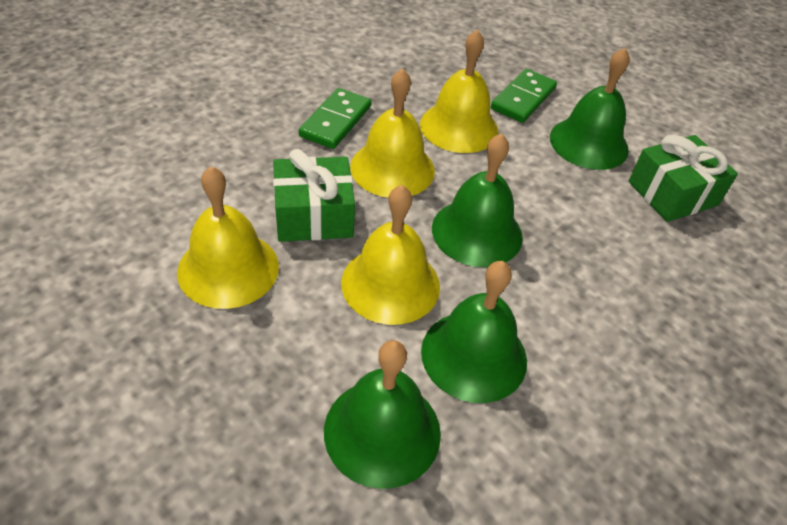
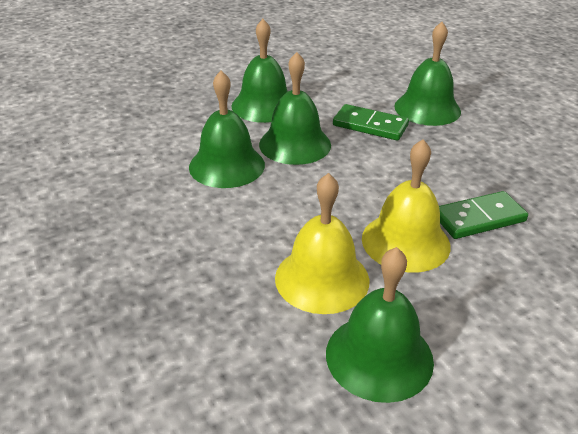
green bell: [324,340,441,489] [421,261,527,403] [432,133,523,267] [550,48,630,170] = 4 -> [189,71,265,188] [231,19,288,123] [259,52,331,165] [326,247,434,403] [394,22,461,126] = 5
green gift: [273,149,355,242] [628,135,738,222] = 2 -> none = 0
yellow bell: [177,166,279,309] [341,185,440,325] [350,68,435,198] [420,29,498,153] = 4 -> [275,173,369,314] [362,139,451,273] = 2

